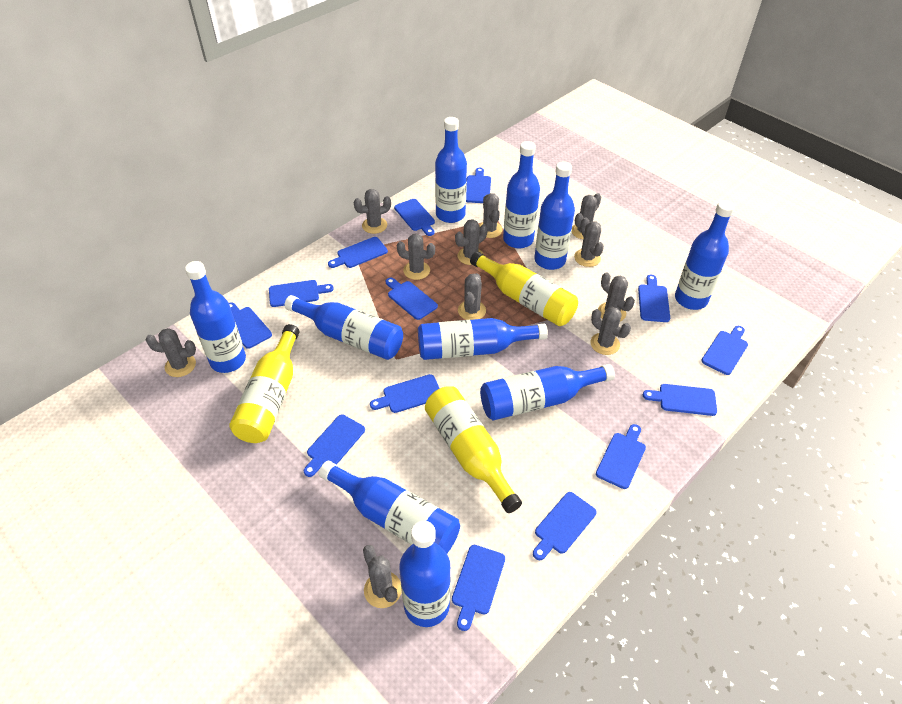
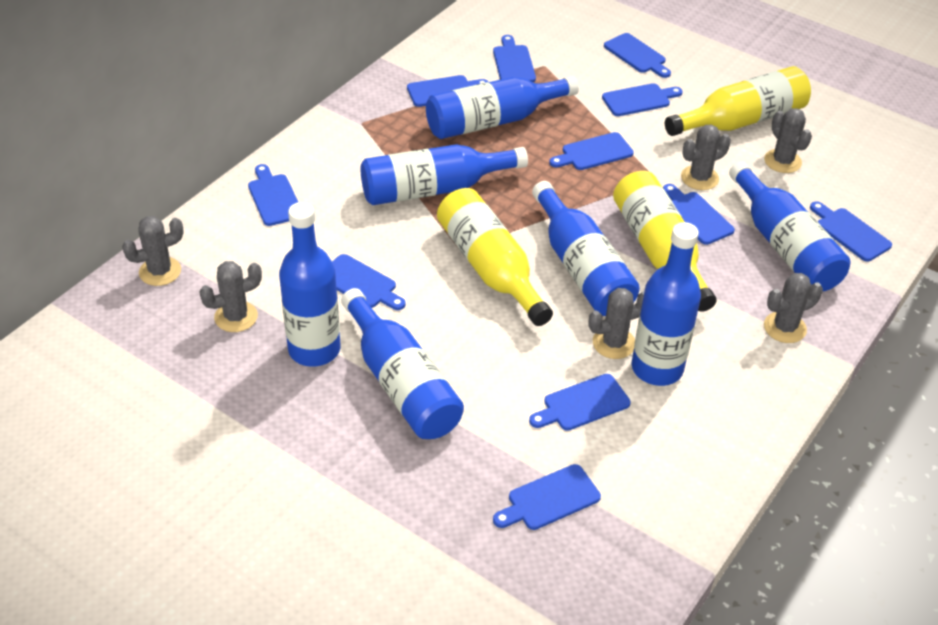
blue bottle: [185,261,246,373] [285,295,403,360] [319,461,460,553] [399,521,451,627] [418,318,548,360] [435,117,467,223] [480,364,615,421] [503,141,540,248] [535,161,575,270] [675,200,735,310] = 10 -> [279,202,341,367] [341,288,464,439] [360,144,528,205] [426,76,579,139] [532,181,640,316] [632,222,701,386] [729,161,851,291] = 7
blue cutting board: [229,302,272,349] [269,280,334,307] [304,415,365,477] [328,237,388,268] [370,374,440,413] [386,278,438,320] [394,199,435,236] [452,545,505,631] [466,168,491,203] [533,492,597,560] [596,424,646,489] [638,275,670,322] [643,384,717,416] [701,326,748,375] = 14 -> [248,164,298,226] [332,254,406,310] [407,75,488,107] [493,35,536,82] [493,464,601,530] [529,374,631,431] [549,132,634,170] [602,83,683,116] [604,33,671,78] [663,184,735,245] [810,201,892,262] = 11
grey cactus: [146,328,196,377] [354,189,391,234] [363,545,402,608] [397,234,435,280] [455,219,488,265] [458,273,486,320] [479,193,503,238] [572,193,601,239] [574,217,604,267] [590,307,631,355] [598,272,635,322] = 11 -> [122,216,184,286] [199,261,262,332] [588,288,644,359] [681,125,731,190] [764,108,812,173] [764,273,823,343] = 6

